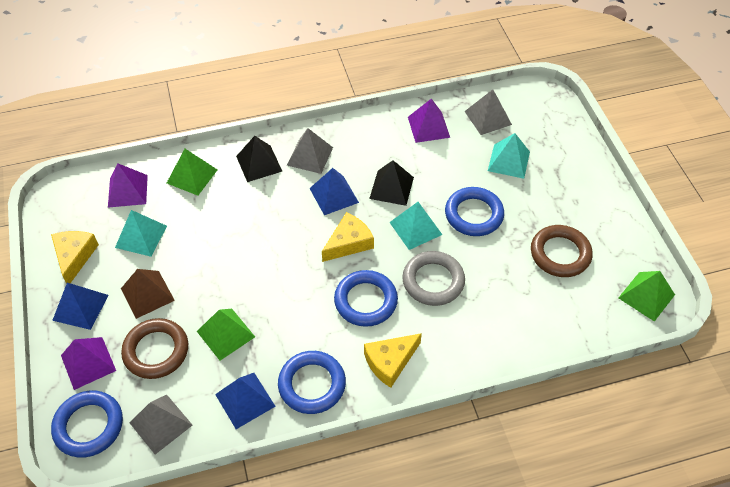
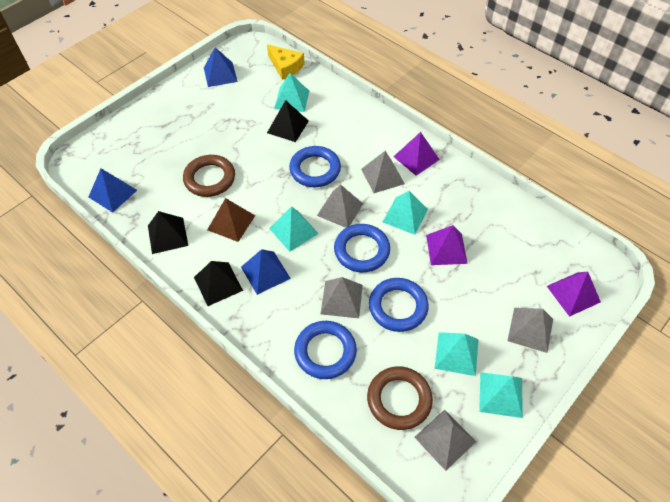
black pyramid: [236,136,282,182] [369,160,414,206] = 2 -> [148,211,188,254] [194,261,243,306] [267,100,309,142] = 3
green pyramid: [167,149,217,196] [197,309,255,361] [618,271,675,322] = 3 -> none = 0
grey pyramid: [129,395,193,454] [287,128,333,174] [464,90,512,135] = 3 -> [317,184,363,228] [320,277,363,318] [361,151,405,193] [414,409,476,471] [507,308,553,353] = 5
grey ring: [402,251,465,306] = 1 -> none = 0
turquoise pyramid: [115,210,167,257] [389,202,442,250] [488,133,530,179] = 3 -> [269,206,319,252] [274,73,309,112] [383,191,428,235] [434,332,479,376] [479,372,523,418] = 5
yellow cheese: [51,231,99,284] [322,212,374,262] [364,333,422,388] = 3 -> [267,44,304,80] = 1

